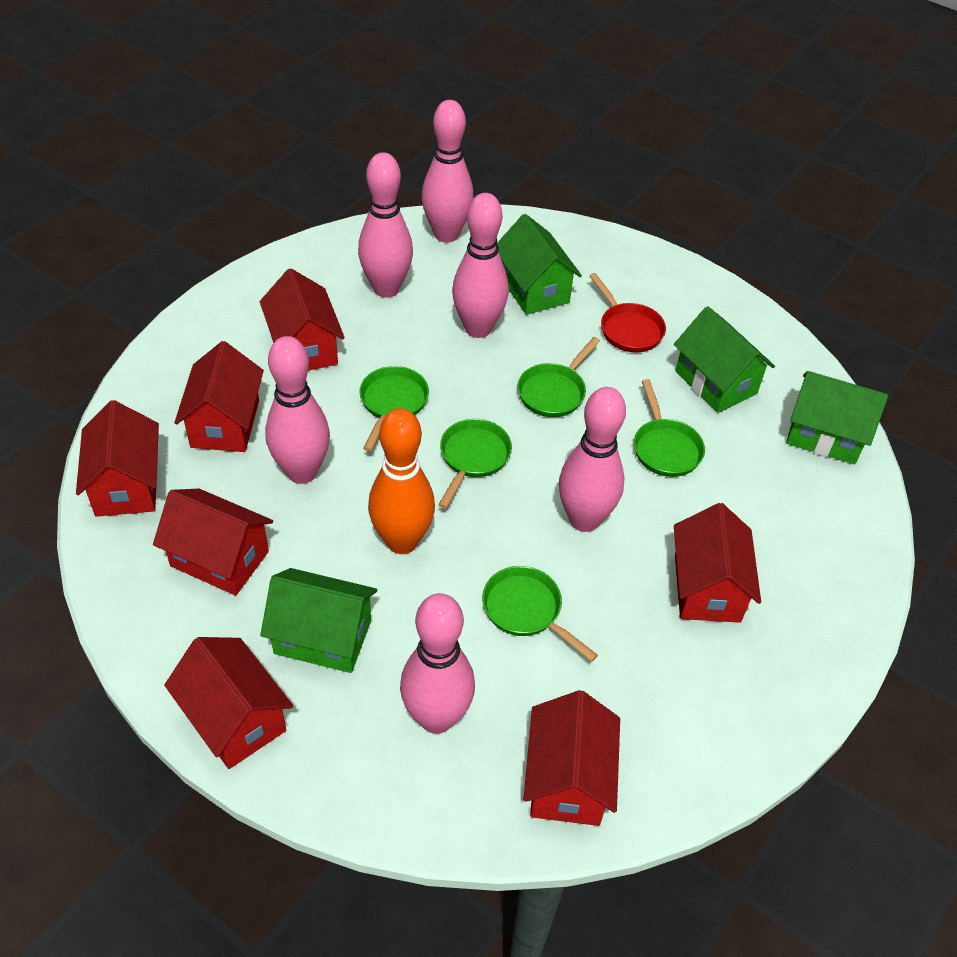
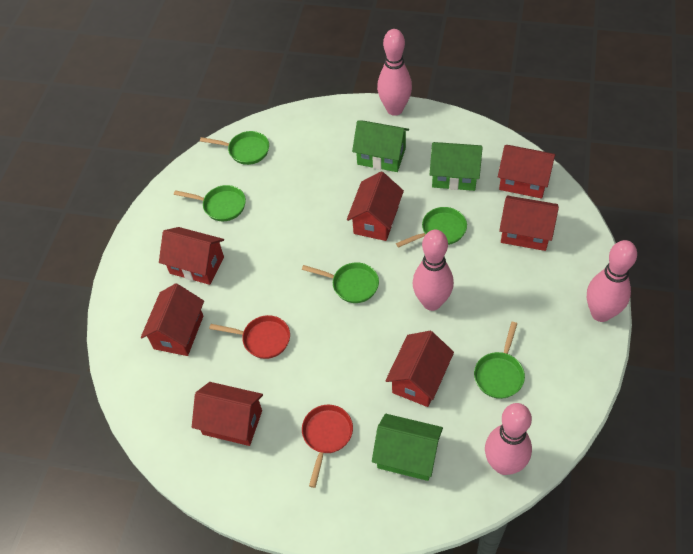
green house: [260,568,377,673] [497,214,582,315] [674,306,775,413] [786,371,888,464] = 4 -> [352,120,409,172] [372,414,443,481] [430,142,483,191] = 3
orange bowling pin: [368,408,435,554] = 1 -> none = 0
pink bowling pin: [265,336,330,484] [358,152,413,298] [400,593,475,734] [422,100,474,243] [452,193,509,338] [559,387,626,532] = 6 -> [377,29,412,116] [412,230,454,311] [485,403,532,475] [587,240,637,322] = 4
red pan: [589,273,666,352] = 1 -> [209,315,290,359] [302,405,353,488] = 2

